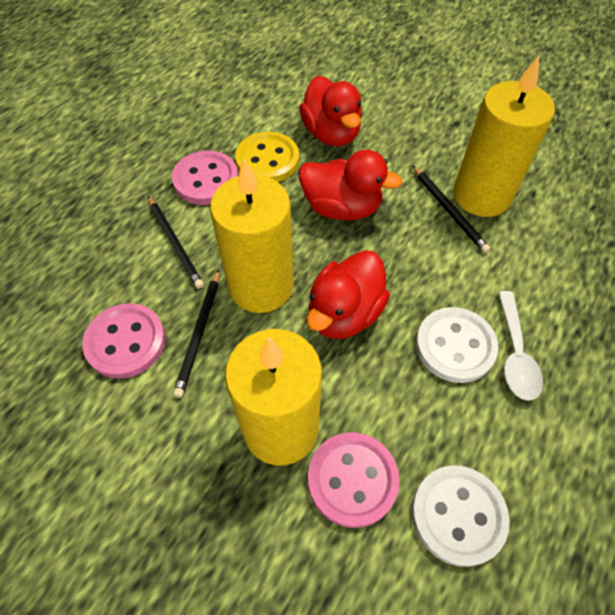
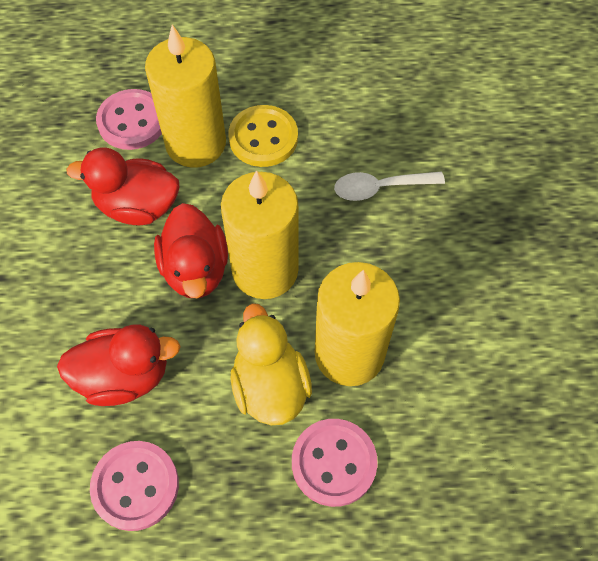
black pencil: [148,196,204,289] [173,269,219,398] [413,166,490,253] = 3 -> none = 0
white button: [412,465,510,567] [416,307,498,383] = 2 -> none = 0
yellow duck: none = 0 -> [231,303,312,425] = 1

